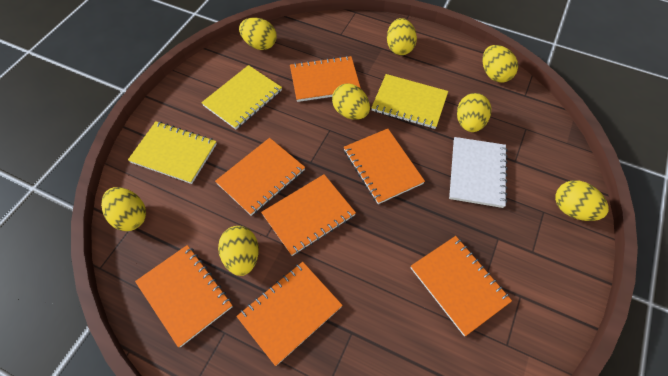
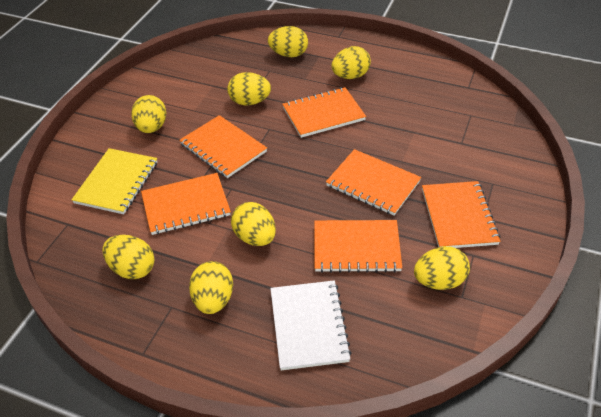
orange notebook: [135,245,233,347] [215,138,305,216] [236,262,343,366] [261,174,356,256] [290,56,361,102] [344,129,425,204] [411,236,512,336] = 7 -> [141,173,231,235] [180,115,267,178] [282,87,366,138] [314,220,402,273] [326,149,421,215] [422,181,501,248] = 6
yellow notebook: [128,121,217,184] [201,65,282,129] [371,74,448,129] = 3 -> [71,148,157,214] = 1

